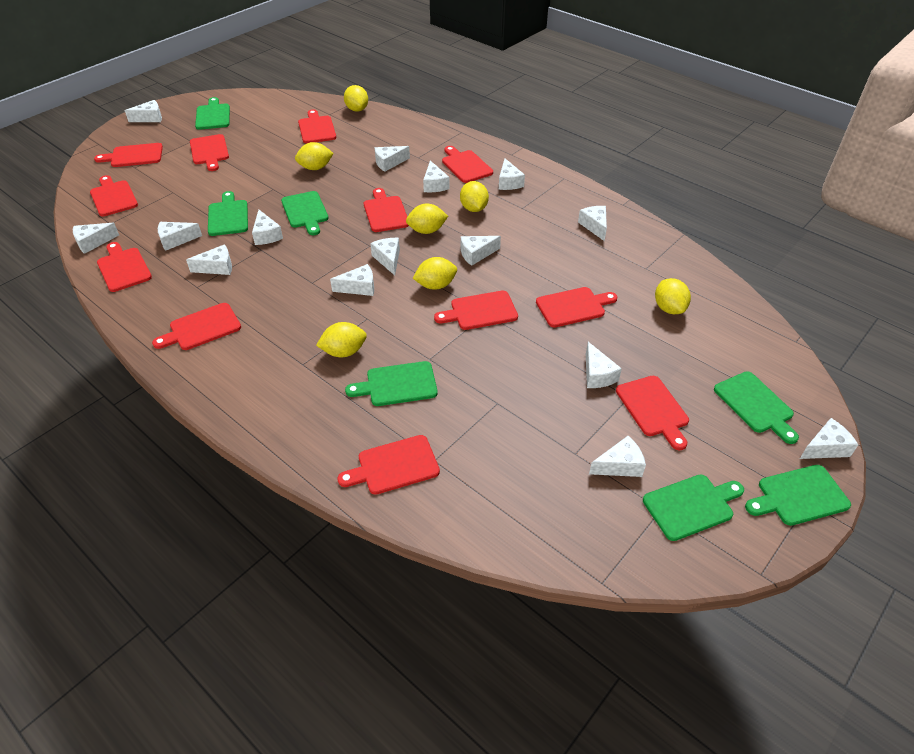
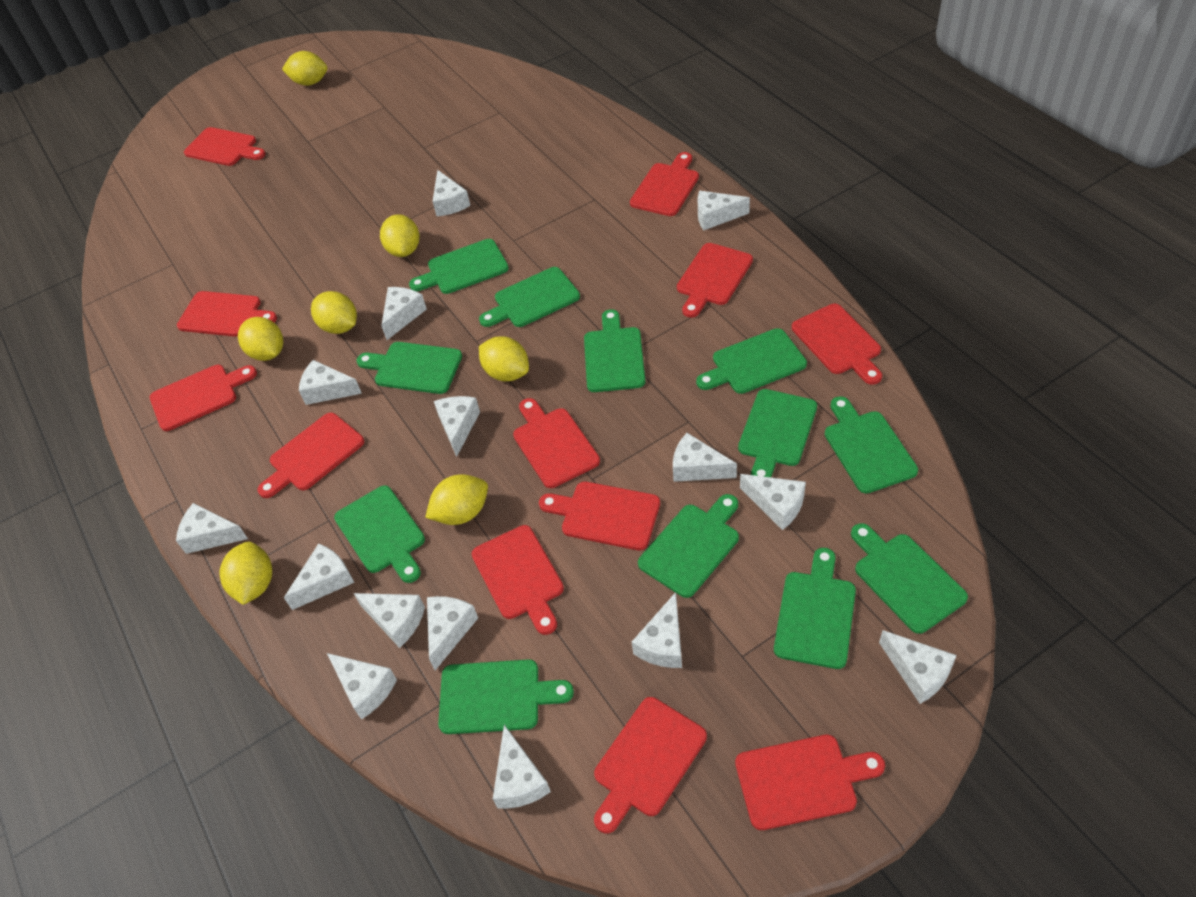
green cutting board: [195,97,230,130] [208,191,248,236] [281,191,329,235] [345,361,438,406] [643,474,744,541] [714,371,799,444] [745,465,851,526] = 7 -> [334,485,425,583] [356,342,462,394] [409,239,509,294] [438,659,574,734] [479,267,580,327] [584,309,646,392] [638,494,739,598] [696,328,807,394] [738,389,817,477] [774,548,856,669] [825,396,918,494] [851,523,968,634] = 12

